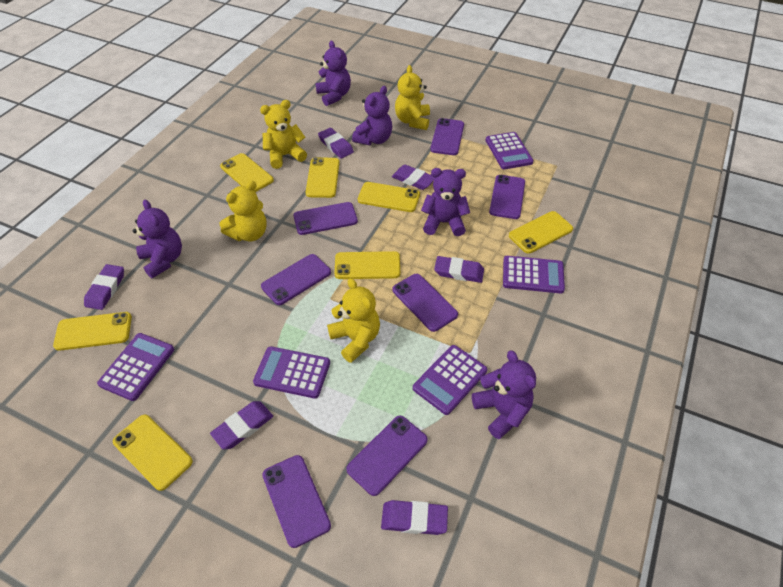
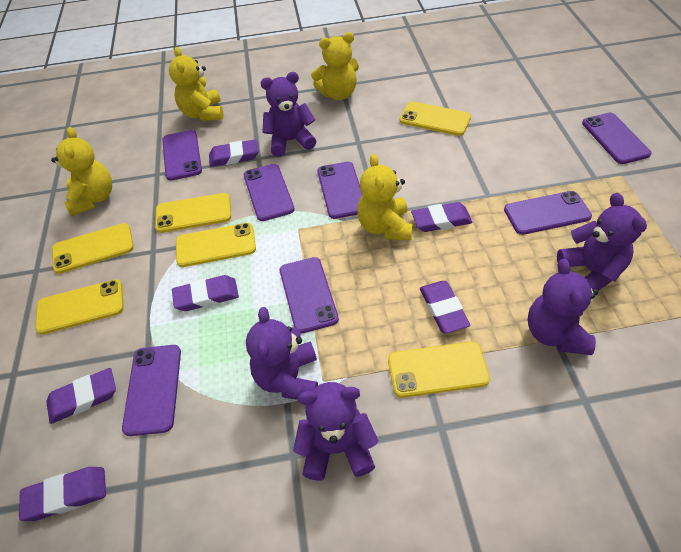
purple calculator: [97,333,174,401] [253,346,330,399] [413,345,487,415] [485,132,534,169] [503,256,565,293] = 5 -> none = 0
yellow phone: [53,312,132,351] [113,414,193,491] [220,153,274,192] [306,157,340,198] [334,251,400,279] [358,182,420,212] [509,211,573,254] = 7 -> [35,279,124,335] [52,223,134,274] [155,193,231,233] [176,223,256,267] [388,342,490,398] [399,101,471,136] = 6

